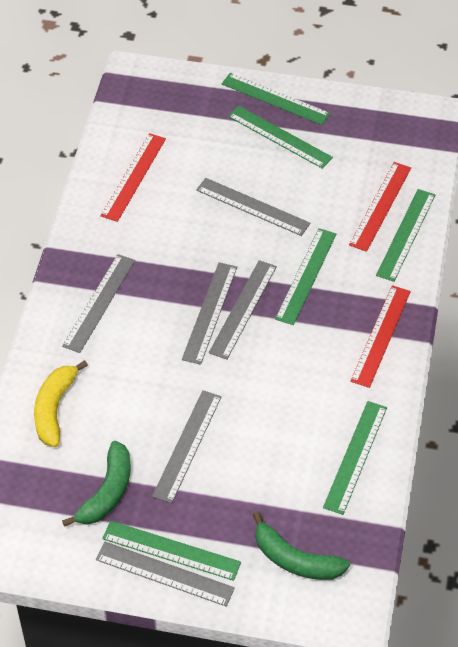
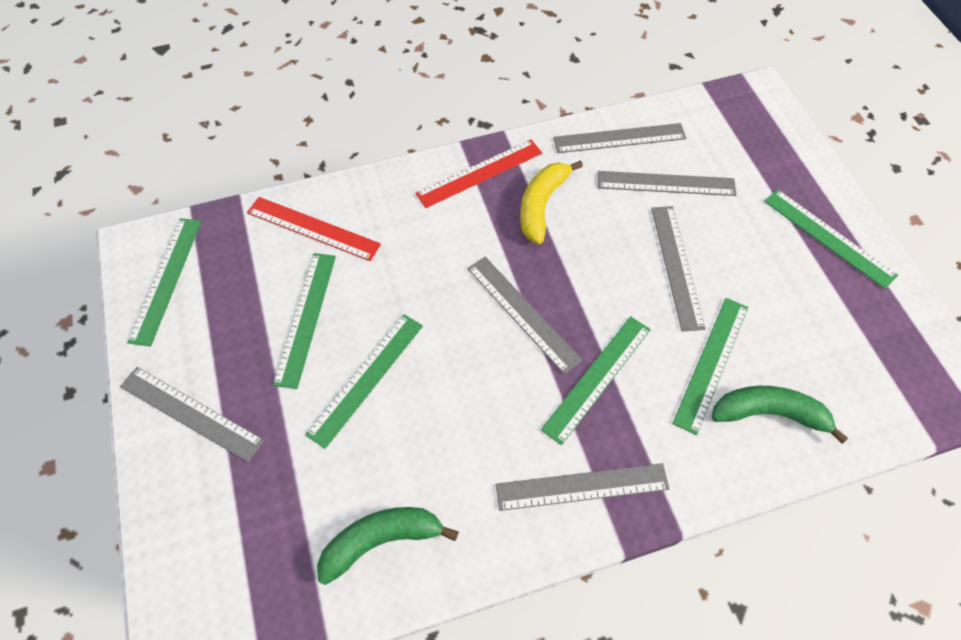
red ruler: [100,133,166,222] [349,162,411,252] [350,285,411,388] = 3 -> [247,197,381,261] [415,140,542,208] = 2

